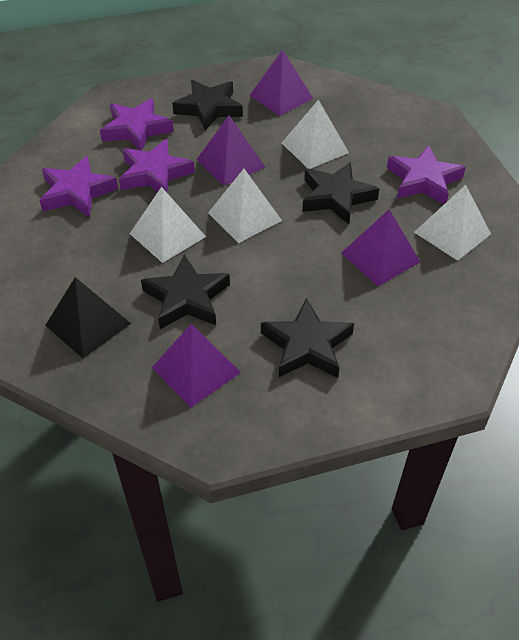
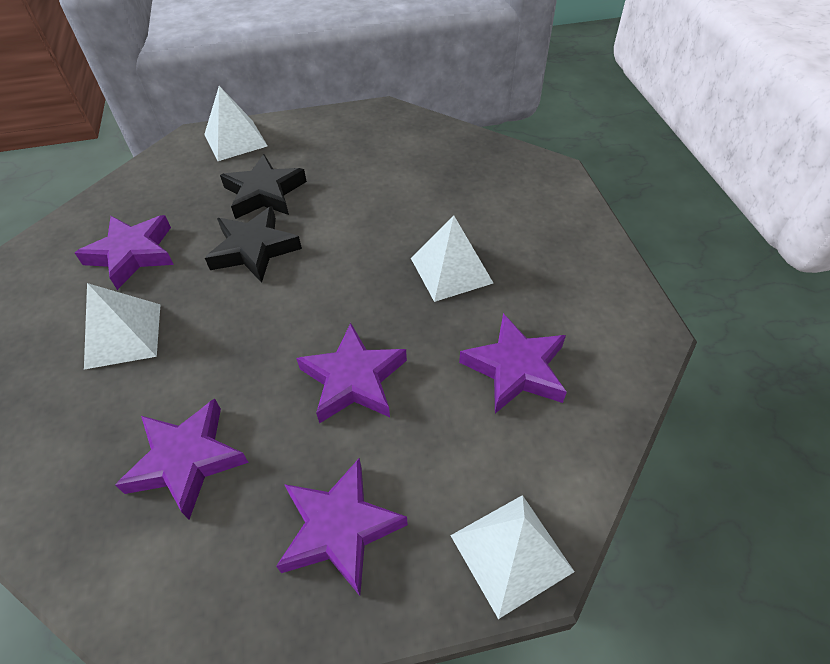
black pyramid: [45,277,131,358] = 1 -> none = 0
black star: [141,254,230,329] [172,80,243,130] [261,298,354,378] [302,162,380,224] = 4 -> [205,206,302,283] [220,154,307,219] = 2
purple pyramid: [152,324,241,408] [196,115,265,186] [249,49,313,116] [341,209,420,286] = 4 -> none = 0
purple star: [39,156,118,217] [100,98,174,151] [119,139,195,192] [387,145,466,204] = 4 -> [75,215,174,290] [115,398,249,519] [276,458,408,596] [296,323,407,424] [459,313,567,414] = 5

